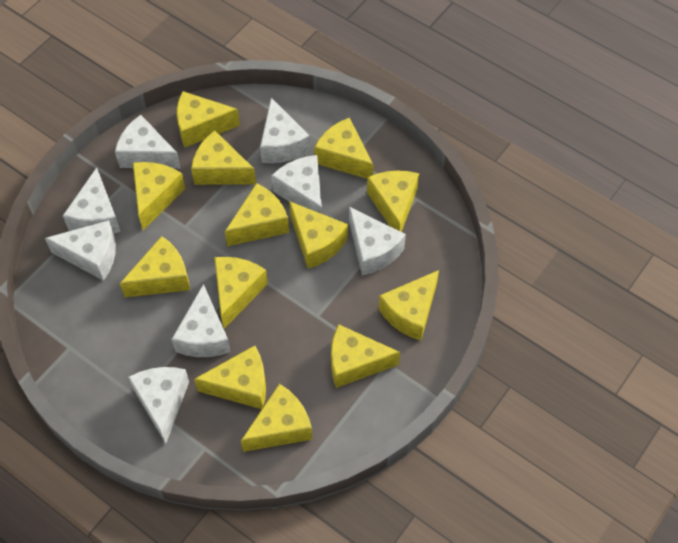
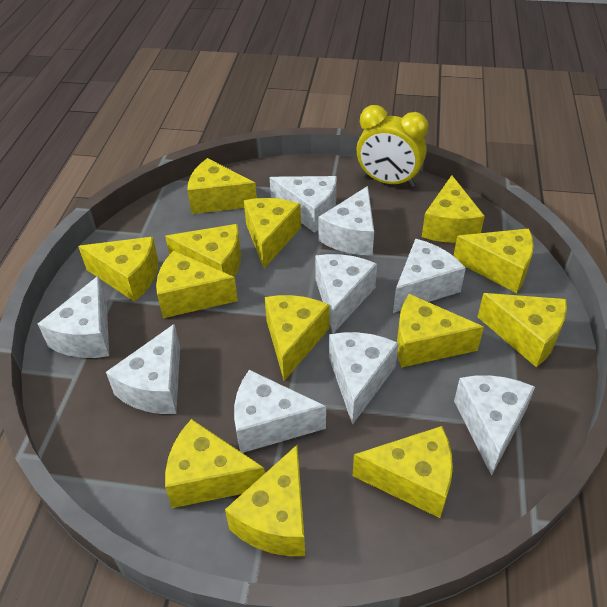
white cheese: [45,220,116,281] [63,167,121,233] [115,115,181,169] [128,367,189,444] [172,284,231,357] [260,98,310,163] [271,155,322,214] [349,207,406,276] = 8 -> [38,276,109,358] [106,324,180,414] [234,370,326,453] [269,176,337,233] [315,254,377,333] [318,186,374,255] [329,332,399,425] [393,239,466,313] [454,375,535,476] = 9
yellow clock: none = 0 -> [356,105,428,187] = 1

